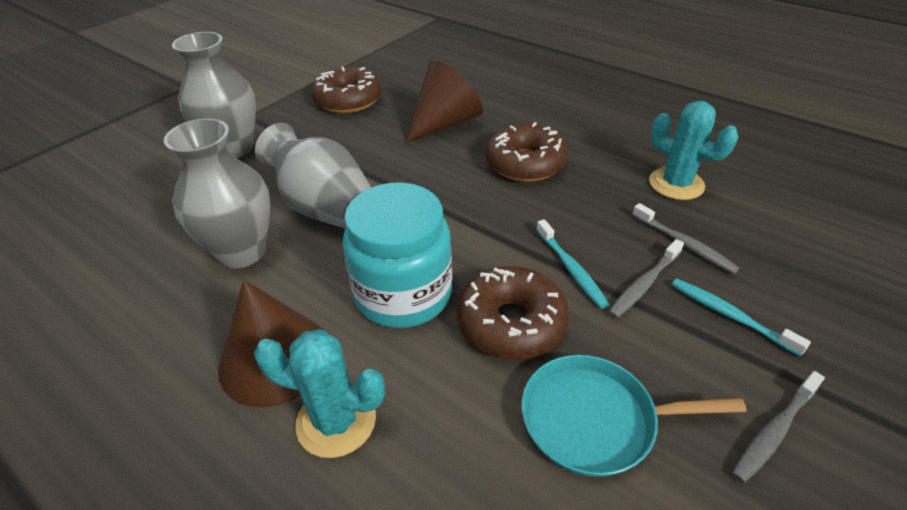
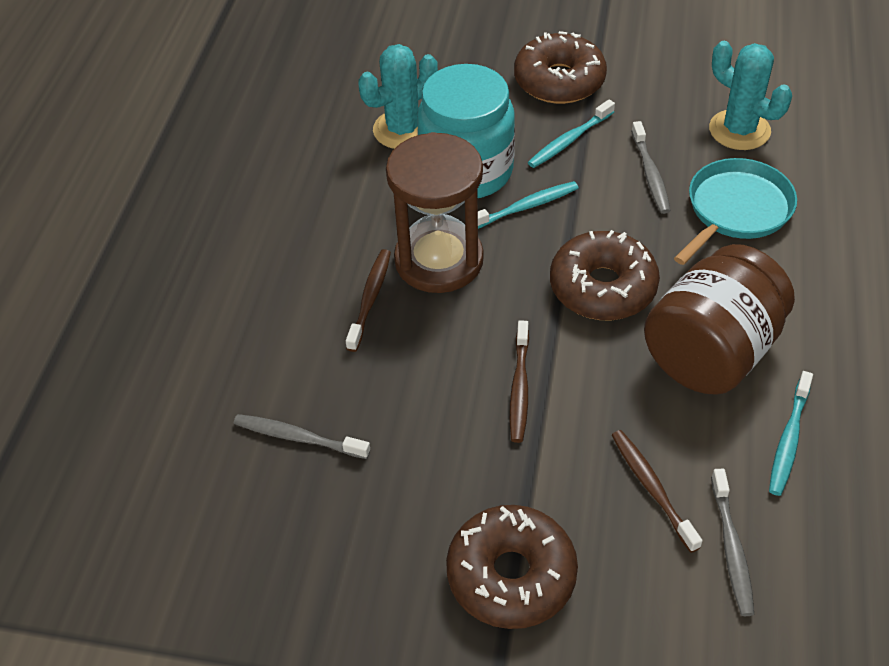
brown cone: [218,280,323,407] [406,60,483,143] = 2 -> none = 0
brown hourglass: none = 0 -> [386,132,484,293] = 1
brown jar: none = 0 -> [644,244,795,395] = 1
brown toothbrush: none = 0 -> [346,249,391,352] [510,320,529,443] [612,430,703,553] = 3
grey vase: [164,118,270,268] [172,32,256,158] [255,123,371,229] = 3 -> none = 0
turquoise toothbrush: [536,219,609,309] [672,278,811,356] = 2 -> [478,181,578,229] [528,100,615,168] [769,371,813,496] = 3

